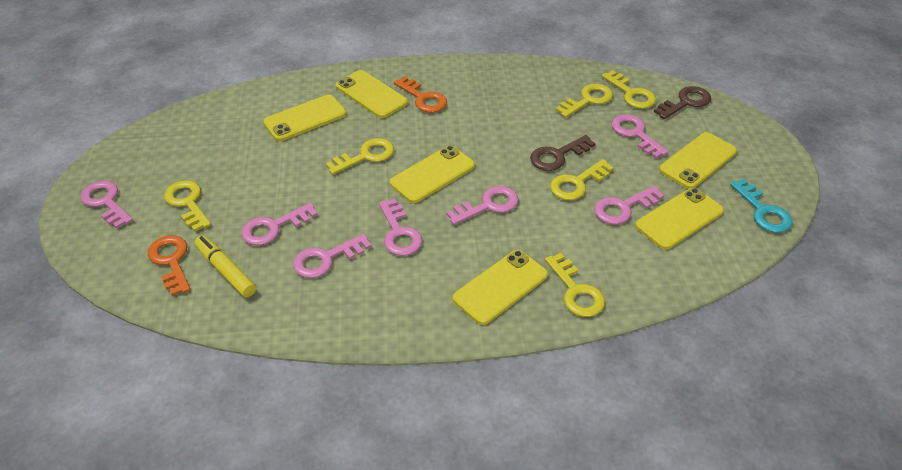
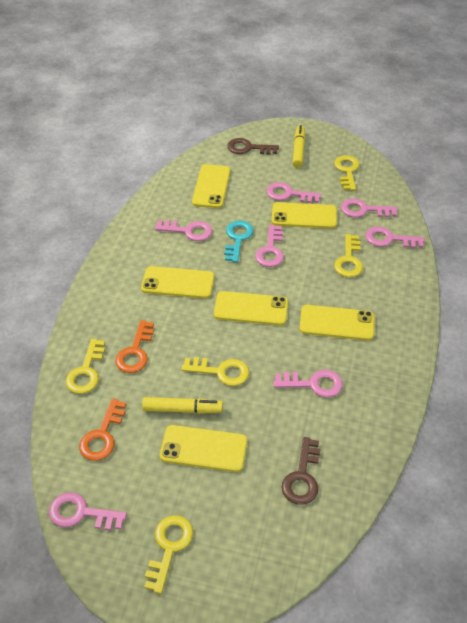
yellow key: [164,180,211,232] [326,138,394,175] [545,253,605,317] [550,159,614,200] [556,84,613,118] [602,71,656,109] = 6 -> [66,339,105,394] [144,515,193,594] [181,357,249,386] [334,155,360,191] [334,234,363,277] = 5
yellow marker: [195,235,256,298] = 1 -> [142,397,223,414] [293,125,305,168] = 2

